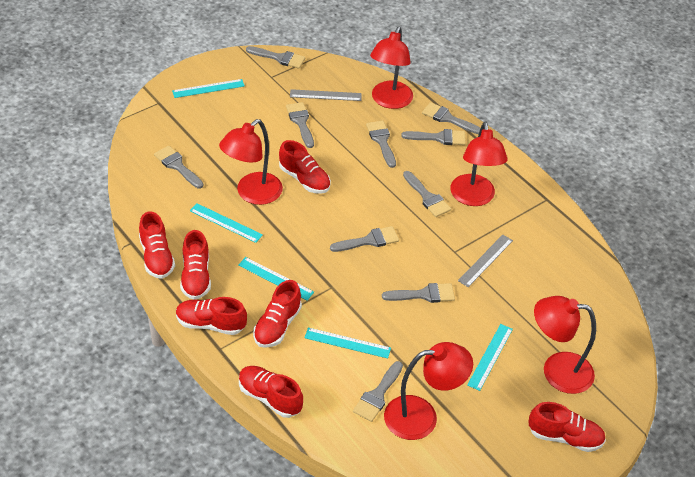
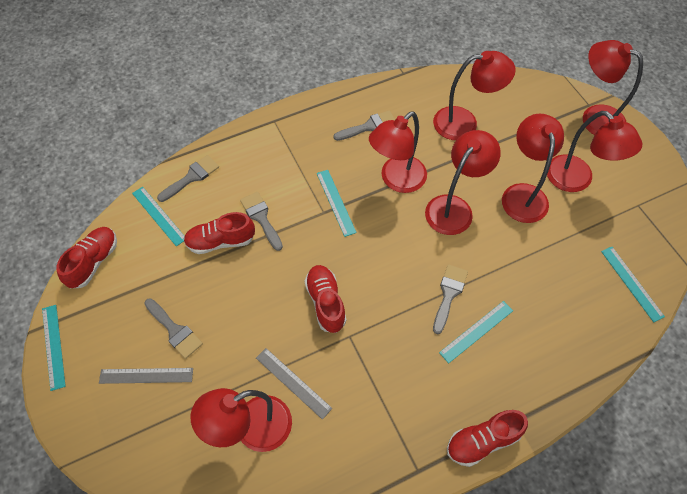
grey brush: [154,146,204,189] [246,46,305,68] [286,102,314,148] [330,226,399,252] [353,361,403,422] [366,121,396,168] [382,283,455,303] [401,129,466,145] [403,171,451,217] [422,102,480,134] = 10 -> [144,298,203,359] [157,155,219,202] [240,192,283,251] [334,110,395,141] [433,264,468,334] = 5
red lamp: [219,119,283,205] [370,27,413,109] [384,342,473,440] [450,122,508,206] [534,296,596,394] = 5 -> [190,388,292,452] [369,111,427,193] [425,130,501,235] [433,51,516,140] [502,114,564,223] [547,111,642,192] [583,40,643,135] = 7
red shoe: [139,211,175,279] [176,297,247,335] [180,230,211,299] [239,366,303,418] [253,280,302,348] [279,140,331,194] [528,402,606,452] = 7 -> [56,227,117,288] [184,212,255,254] [304,265,346,333] [447,410,528,467] = 4

